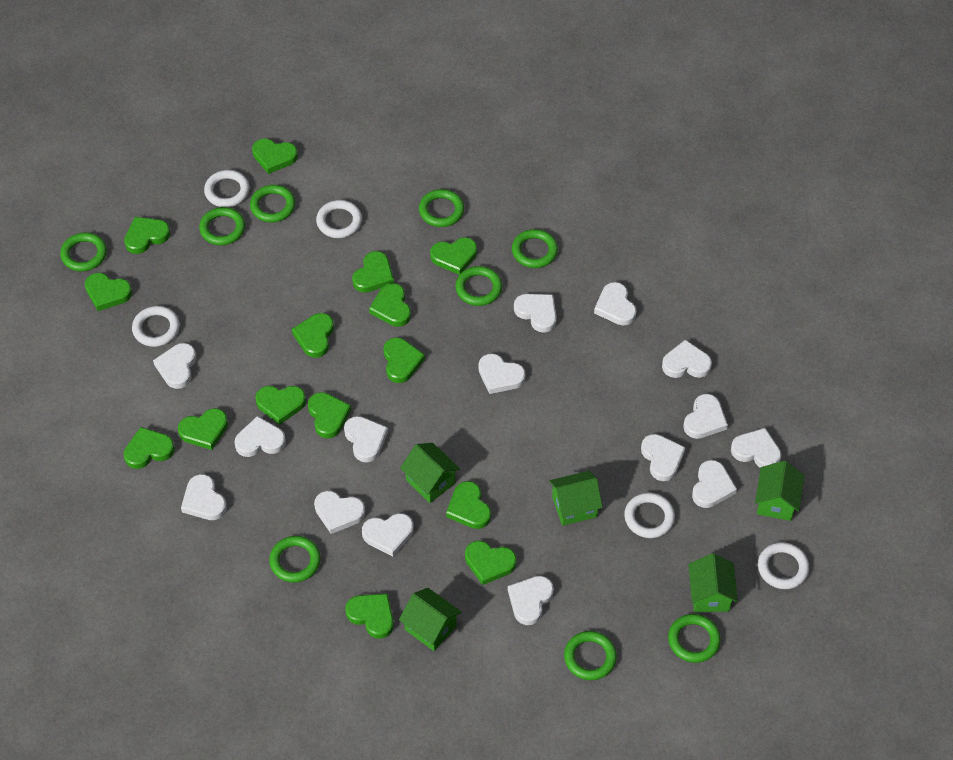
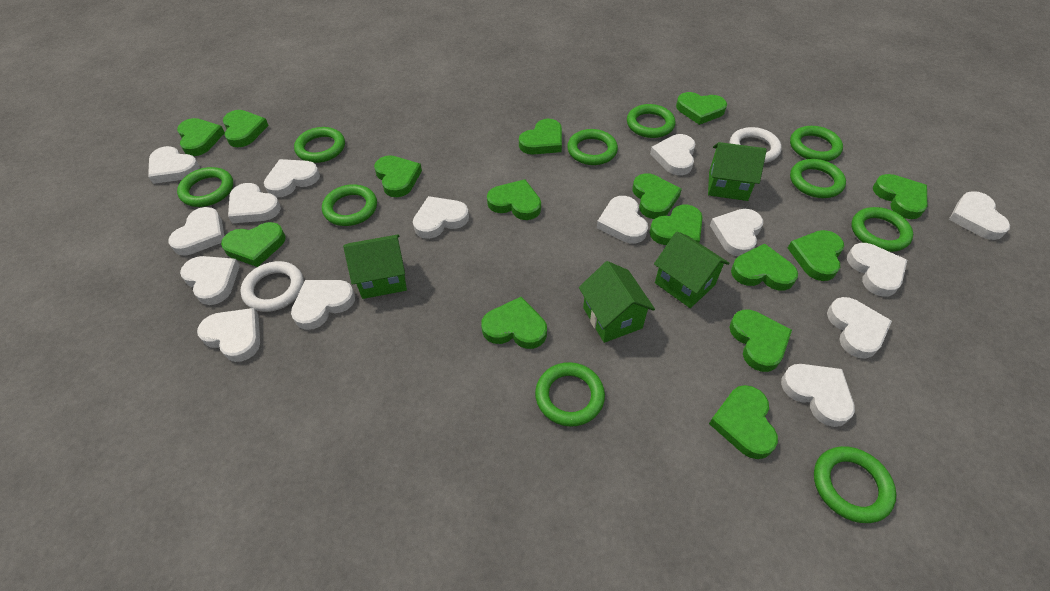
green house: [399,588,461,651] [400,443,460,503] [549,471,603,526] [688,553,738,612] [755,461,804,521] = 5 -> [343,234,407,299] [579,261,655,343] [654,231,730,308] [708,142,767,201] = 4
green ring: [60,232,107,271] [199,207,245,245] [250,185,295,222] [269,536,321,583] [419,189,464,227] [455,266,502,306] [512,229,558,268] [564,631,617,680] [668,614,721,663] = 9 -> [177,167,233,207] [294,127,345,163] [322,184,377,226] [535,362,605,427] [567,129,618,165] [627,104,675,138] [790,126,843,161] [790,159,846,198] [814,446,896,523] [851,207,913,252] = 10
white ring: [132,306,180,347] [204,170,249,207] [316,200,362,238] [624,493,675,538] [758,542,809,589] = 5 -> [240,261,304,312] [730,127,781,163] = 2

